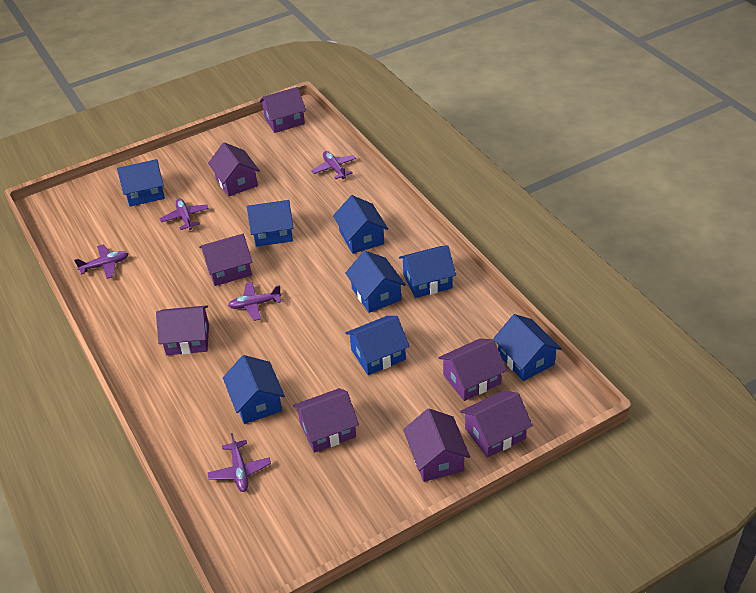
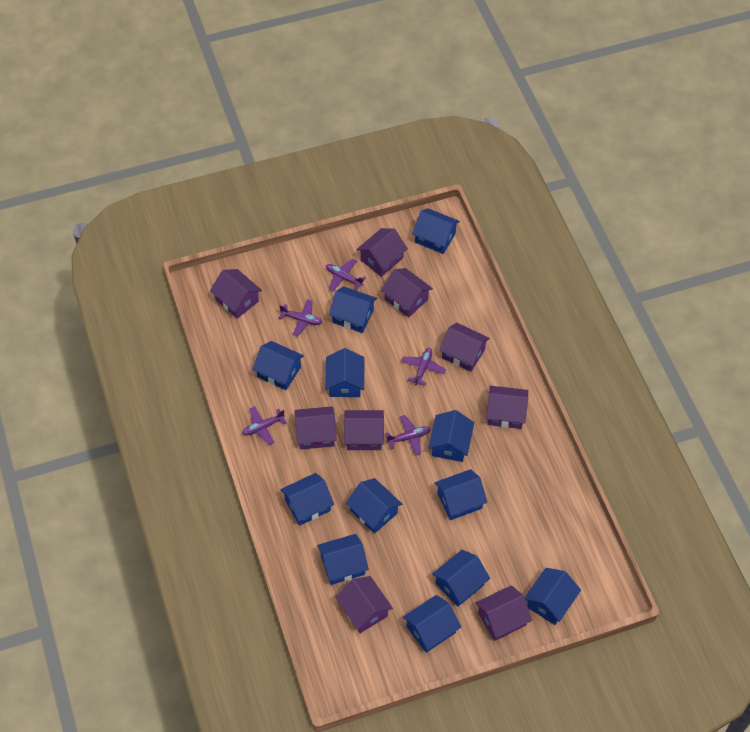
blue house: [117,159,165,207] [223,355,285,424] [247,200,293,247] [333,195,388,254] [345,251,406,313] [345,316,410,375] [399,245,456,298] [493,314,562,381] = 8 -> [252,341,304,390] [280,473,334,526] [317,534,369,585] [325,348,364,397] [329,286,377,333] [346,478,402,534] [403,595,461,653] [412,208,460,254] [428,410,474,462] [432,550,490,607] [435,469,487,520] [525,568,581,625] = 12
purple house: [156,305,209,355] [199,234,252,286] [208,142,260,197] [259,87,306,133] [293,388,359,453] [403,408,470,482] [438,339,507,401] [460,391,533,458] = 8 -> [210,269,262,319] [294,406,337,449] [335,576,393,633] [344,410,384,450] [357,228,408,277] [381,268,433,317] [439,323,490,372] [476,585,532,641] [486,386,528,429] = 9

